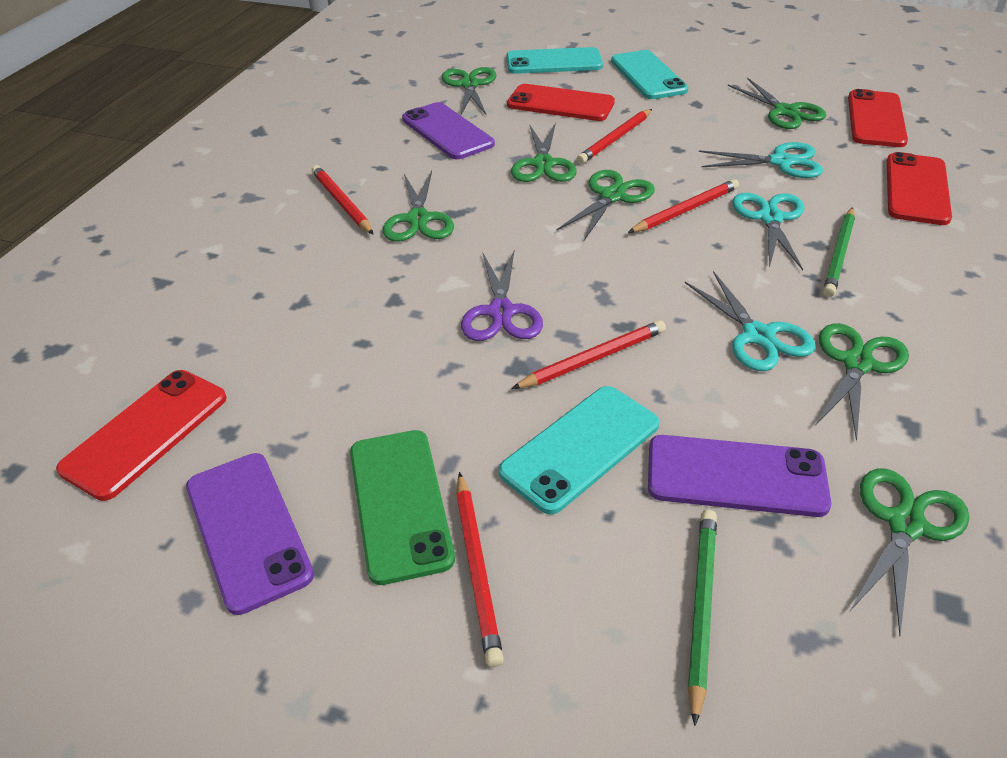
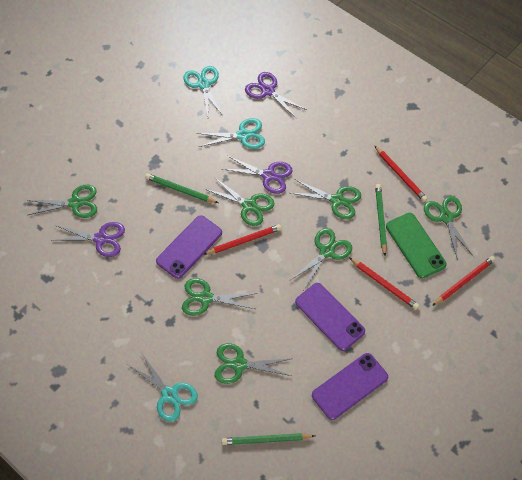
green pencil: [688,510,717,726] [823,207,855,297] = 2 -> [145,173,218,203] [222,433,315,445] [375,184,387,256] = 3
purple scissors: [461,251,543,341] = 1 -> [51,222,125,257] [223,156,293,194] [245,72,307,119] = 3
red pencil: [312,165,374,235] [456,472,504,667] [511,320,666,389] [577,109,652,164] [628,179,739,233] = 5 -> [203,224,282,255] [350,258,419,310] [375,146,428,202] [432,256,495,306] = 4
red phone: [56,370,227,501] [507,84,615,121] [848,89,908,147] [887,152,952,225] = 4 -> none = 0
turquoise phone: [499,386,660,514] [507,47,603,74] [611,50,689,99] = 3 -> none = 0

